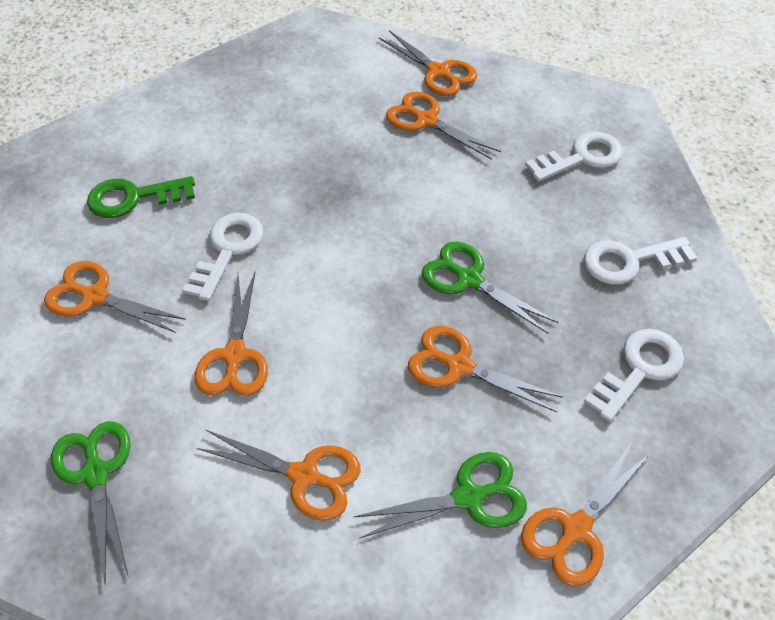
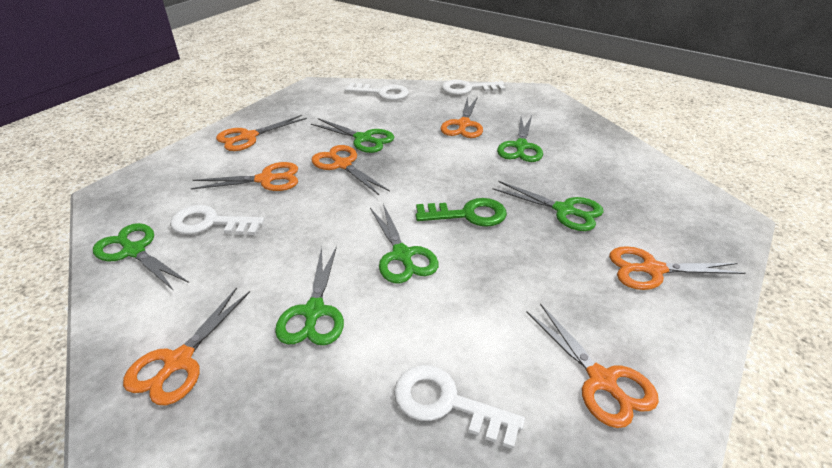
green scissors: [51,421,130,583] [354,452,527,539] [422,242,558,334] = 3 -> [93,223,189,291] [275,246,344,345] [311,118,395,153] [370,204,439,283] [492,181,603,231] [497,116,543,162] = 6

